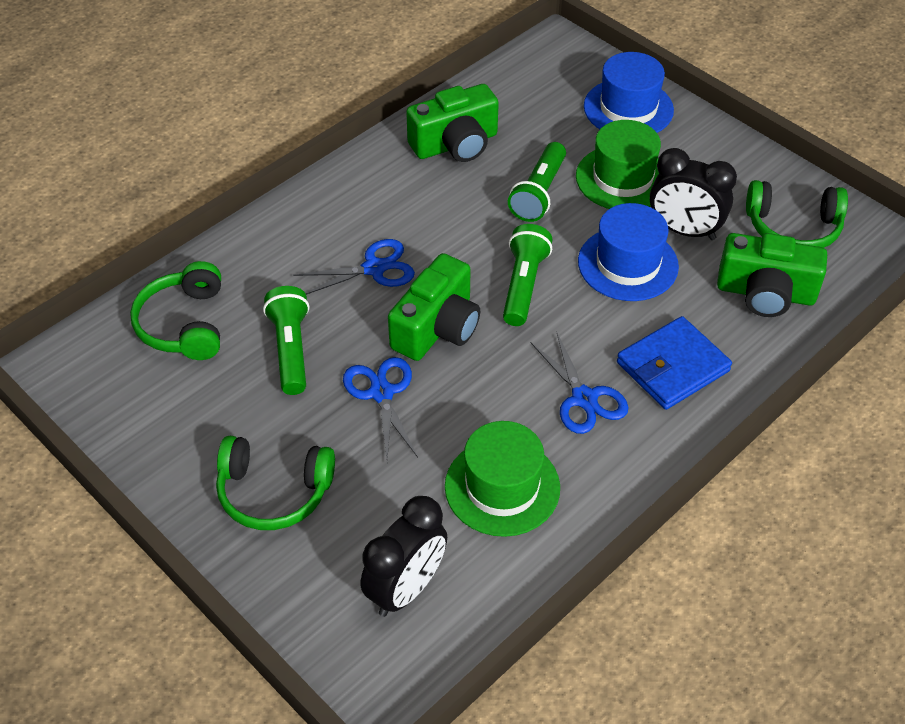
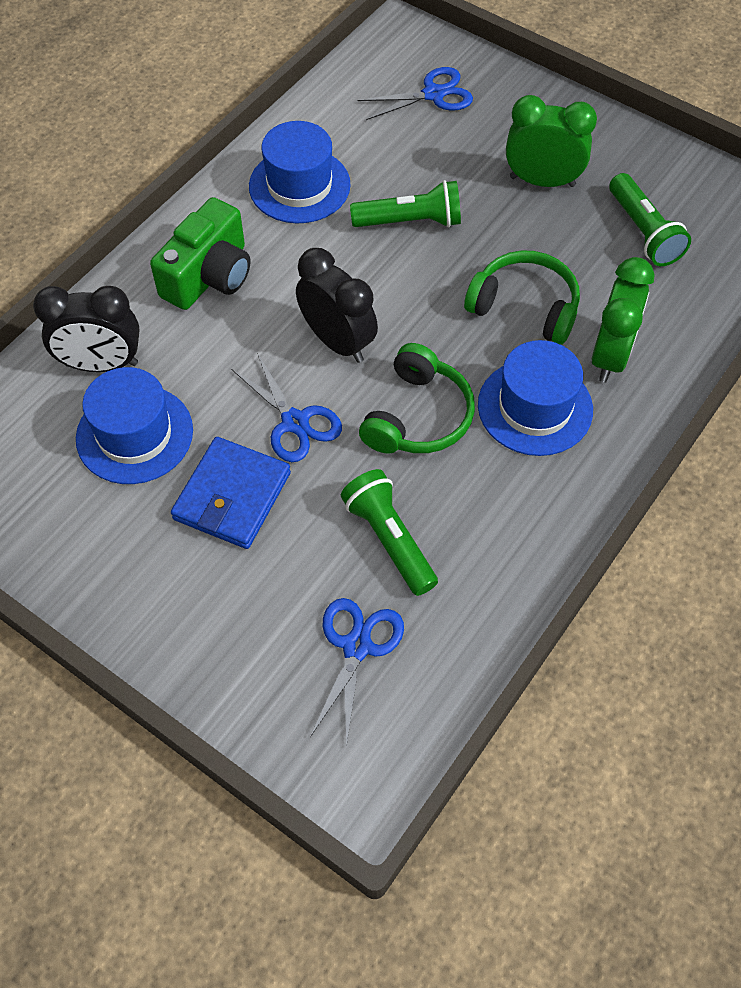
blue hat: [578,203,679,301] [584,52,674,133] = 2 -> [76,367,193,484] [249,121,351,223] [478,340,593,456] = 3
green camera: [388,253,480,361] [406,84,499,162] [717,233,827,317] = 3 -> [150,197,250,310] = 1
green clock: none = 0 -> [506,95,597,187] [592,257,655,382] = 2
green hat: [445,421,560,537] [576,120,661,209] = 2 -> none = 0
green headphones: [130,261,221,360] [216,436,335,530] [746,180,848,248] = 3 -> [359,343,475,454] [464,250,580,345] = 2

